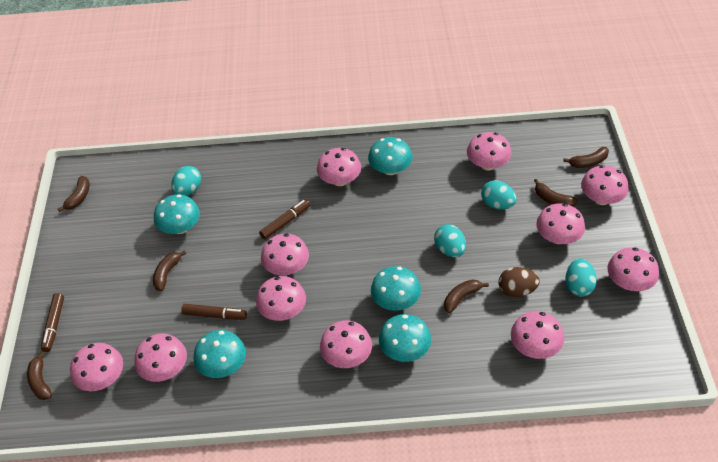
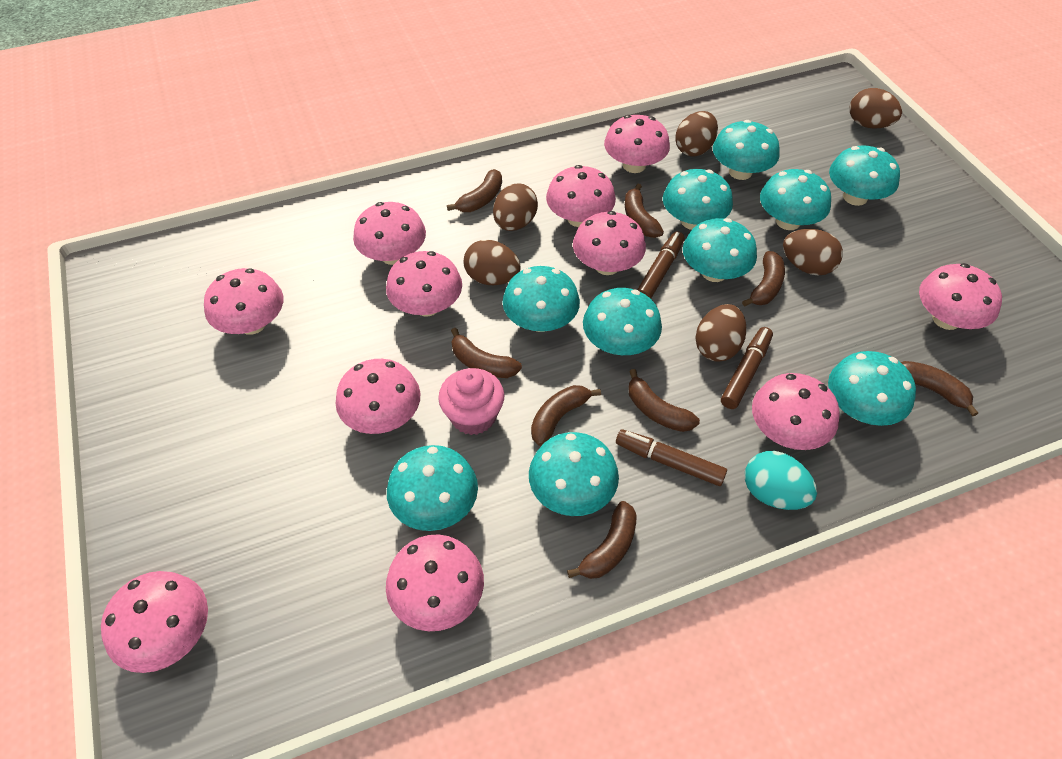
brown banana: [27,351,52,400] [58,176,90,212] [153,250,186,291] [444,279,489,313] [534,179,578,207] [563,147,609,168] = 6 -> [447,169,502,212] [451,328,522,378] [531,385,601,446] [567,501,637,579] [625,184,664,238] [628,369,700,432] [742,251,785,307] [901,361,978,417] = 8
brown egg: [498,267,540,297] = 1 -> [464,240,521,285] [493,183,538,231] [676,111,718,157] [695,304,747,362] [783,229,843,275] [850,88,902,129] = 6
pink cupcake: none = 0 -> [438,368,505,435] = 1
turquoise egg: [171,166,201,196] [434,224,466,257] [481,180,516,210] [565,259,597,297] = 4 -> [745,451,817,510] = 1
turquoise mushroom: [154,194,200,234] [194,330,246,378] [368,137,413,175] [371,266,421,311] [379,314,431,362] = 5 -> [387,445,478,531] [503,266,580,332] [529,432,619,516] [583,288,662,355] [663,169,733,230] [683,218,757,282] [713,120,780,180] [760,169,831,230] [828,351,916,426] [829,145,900,206] = 10

